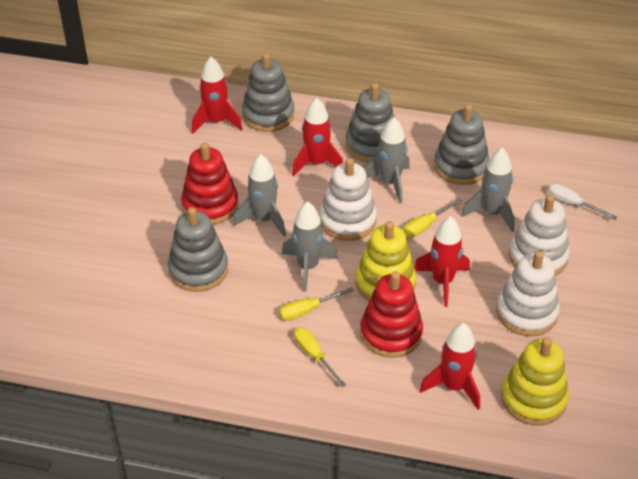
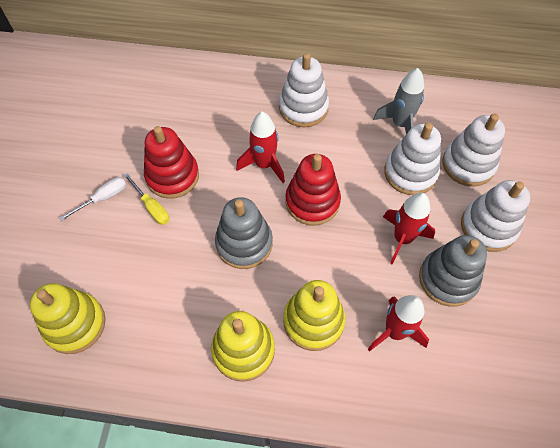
grey rocket: [233,154,286,237] [282,201,338,292] [363,117,410,203] [461,148,515,232] = 4 -> [373,68,424,134] = 1
grey stacking toy: [168,207,228,292] [242,53,294,132] [346,83,395,163] [434,104,490,185] = 4 -> [215,197,273,269] [419,235,487,307] = 2
red rocket: [192,57,243,134] [292,98,343,176] [414,216,470,307] [419,323,480,410] = 4 -> [236,112,285,183] [368,295,429,352] [383,193,435,265] = 3
white stacking toy: [320,158,377,241] [496,250,560,336] [509,194,570,276] = 3 -> [279,53,329,127] [384,123,441,195] [443,114,505,187] [461,180,530,252] = 4
yellow screwdriver: [279,287,354,321] [294,327,346,387] [403,198,462,238] = 3 -> [124,173,169,225] = 1
yellow stacking toy: [356,221,416,301] [501,337,569,426] = 2 -> [30,283,106,354] [211,311,275,382] [283,280,345,351] = 3

